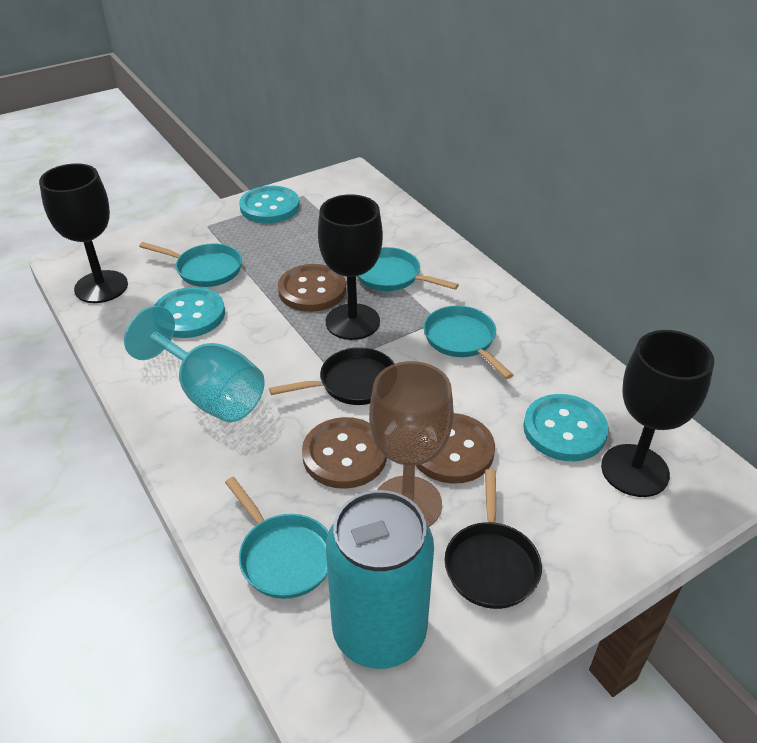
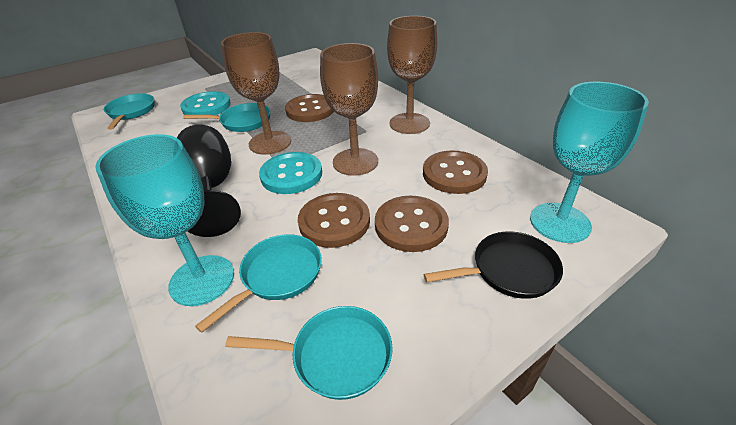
black goblet: [39,163,128,303] [318,194,383,340] [601,330,714,497] = 3 -> [177,125,241,237] = 1
black pan: [269,347,394,405] [444,469,542,609] = 2 -> [424,231,563,299] = 1
brown button: [278,264,346,312] [302,417,387,489] [415,413,495,484] = 3 -> [285,94,334,122] [298,193,370,248] [375,196,449,252] [423,150,488,194] = 4
brown goblet: [369,361,454,527] = 1 -> [221,32,291,155] [320,43,378,176] [387,16,437,134] = 3
turquoise button: [154,287,225,338] [239,186,300,223] [523,394,609,461] = 3 -> [180,91,231,115] [259,152,322,194] = 2
turquoise can: [326,490,434,669] = 1 -> none = 0
turquoise goblet: [124,306,265,422] = 1 -> [95,134,234,306] [530,82,649,243] = 2

